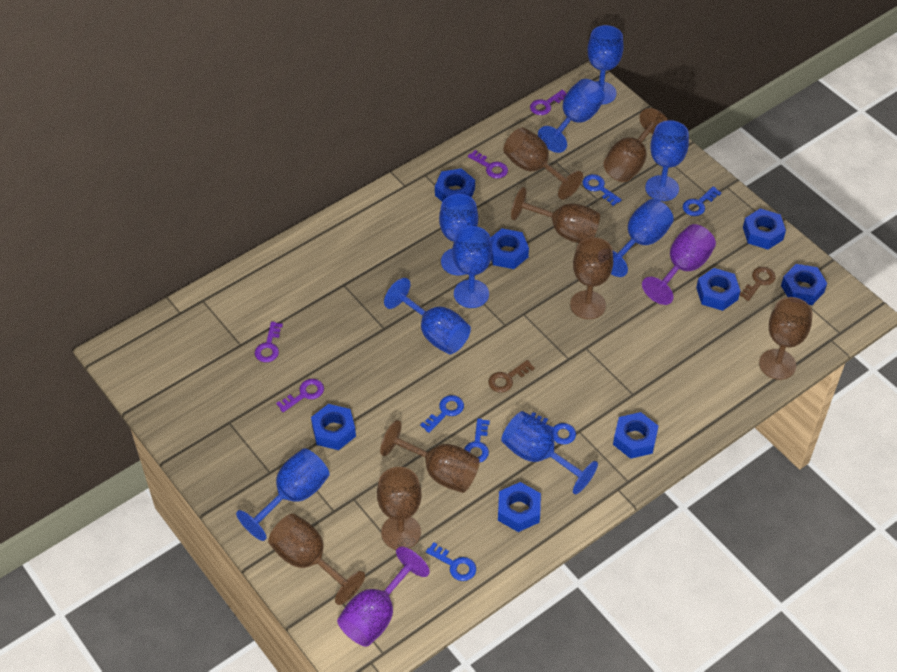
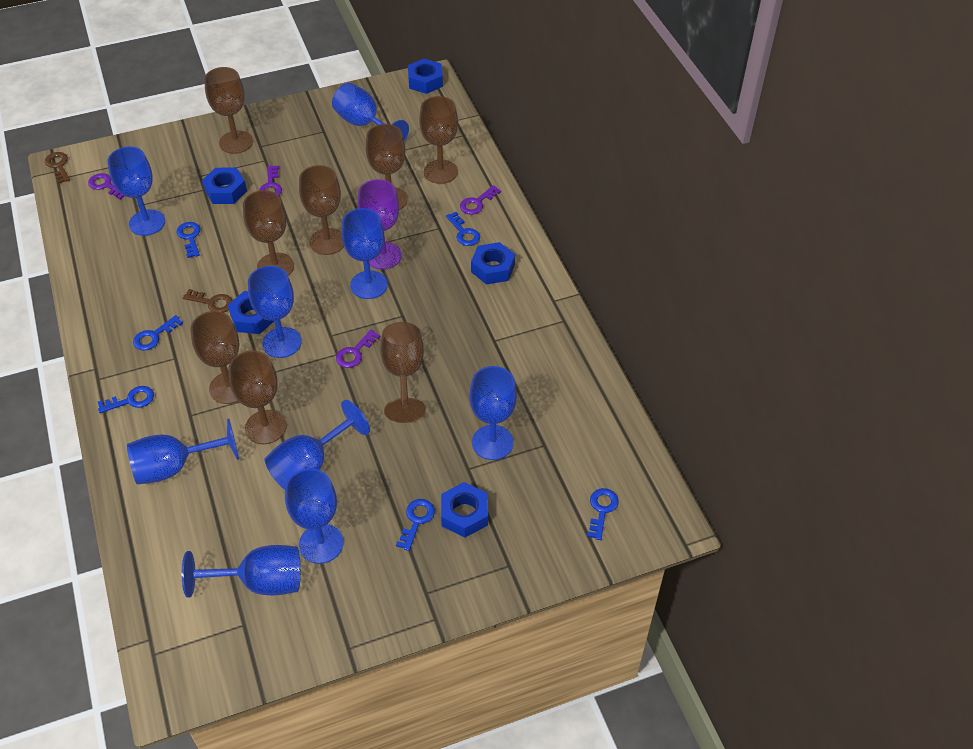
blue nut: [311,404,356,450] [435,168,475,202] [490,228,529,269] [498,482,541,532] [613,412,658,459] [696,268,740,311] [743,208,786,250] [781,264,827,305] = 8 -> [202,168,247,204] [228,291,274,334] [408,58,443,94] [441,482,488,537] [471,242,515,284] = 5
purple goblet: [337,546,430,647] [642,224,716,305] = 2 -> [358,179,402,270] = 1

